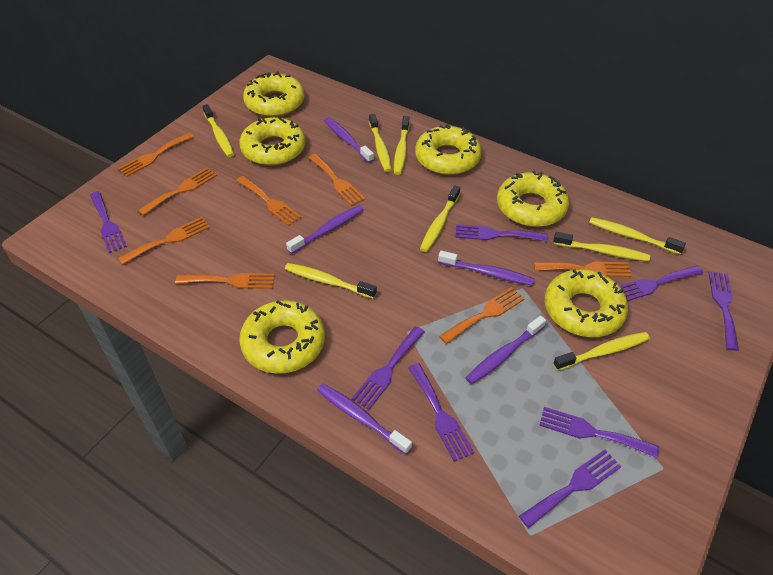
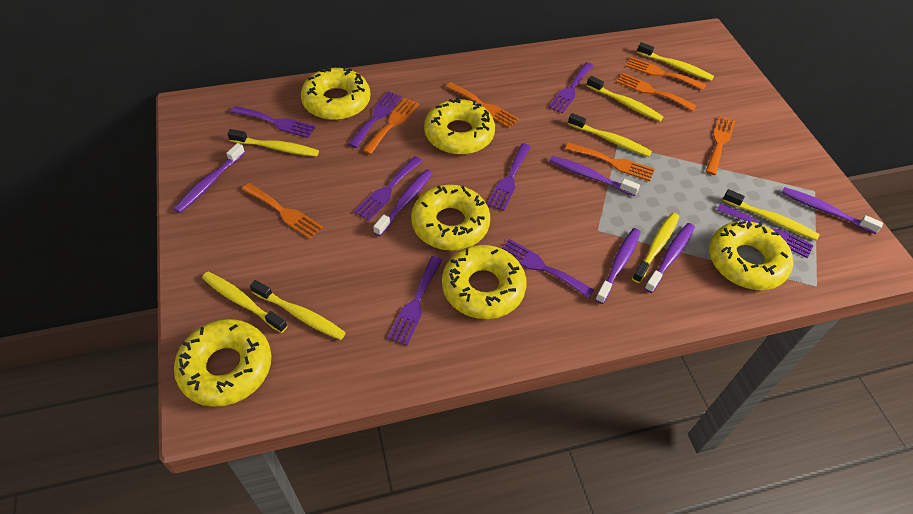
orange fork: [118,132,194,177] [118,217,210,265] [138,168,217,216] [175,273,275,289] [236,176,302,226] [308,154,365,206] [439,287,525,344] [534,261,632,277] = 8 -> [242,183,323,239] [362,98,419,155] [446,82,519,128] [565,142,654,181] [616,73,697,111] [626,57,706,90] [705,116,735,175] = 7
purple toothbrush: [286,205,363,254] [317,384,412,454] [324,118,374,163] [438,251,534,286] [466,316,546,384] = 5 -> [174,143,245,213] [373,169,433,236] [549,156,640,196] [595,228,641,304] [644,223,695,293] [781,187,883,234] = 6

